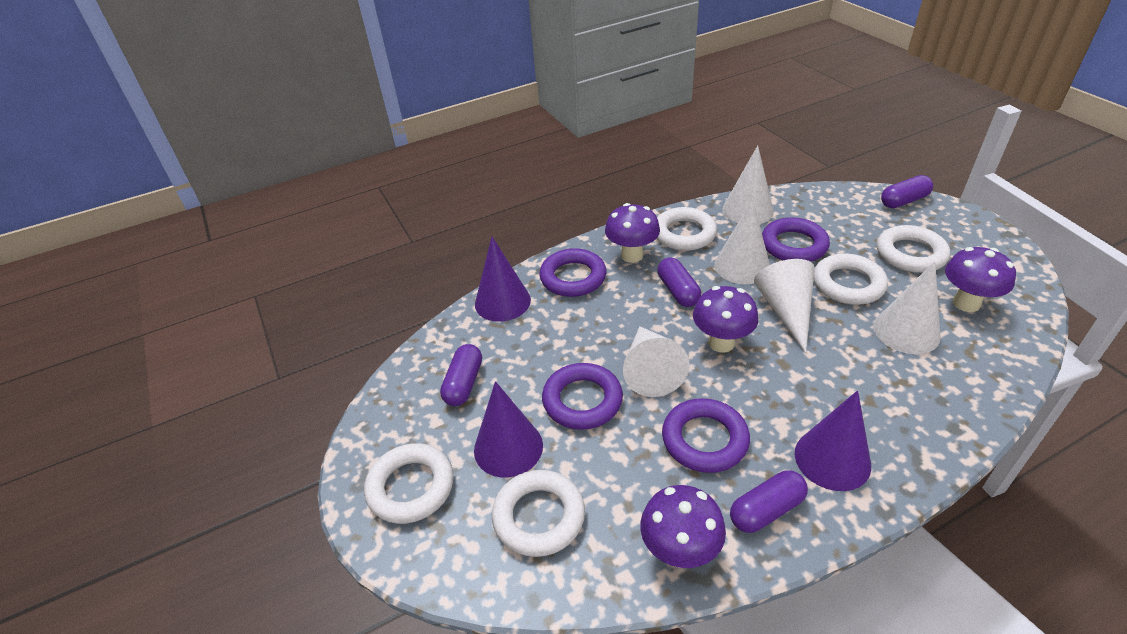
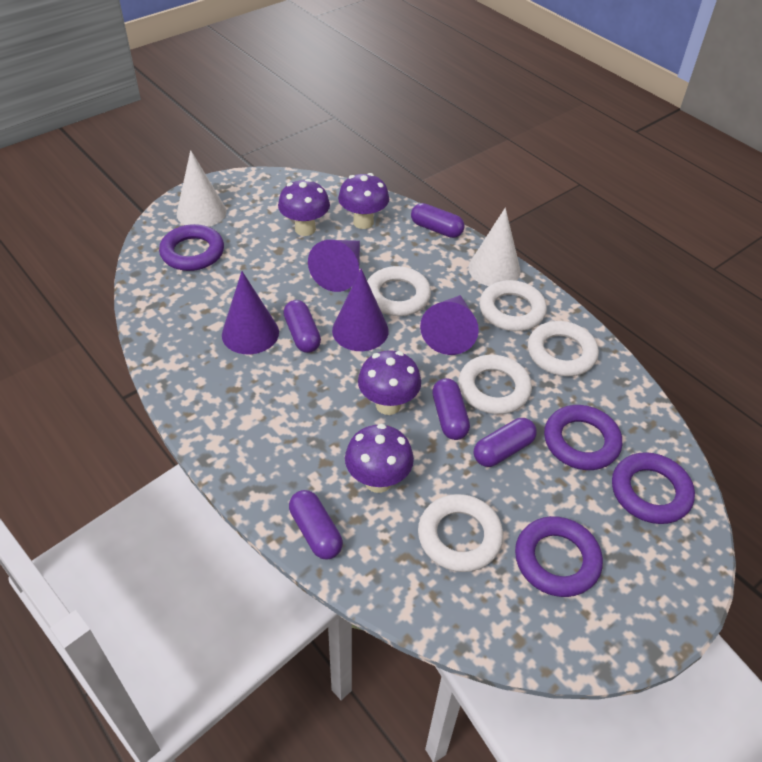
purple capsule: [440,344,482,406] [657,257,701,307] [730,470,808,533] [881,175,933,208] = 4 -> [283,300,321,353] [289,490,343,560] [411,203,464,238] [432,378,470,440] [474,418,537,467] = 5
purple cone: [474,381,543,478] [475,237,531,321] [795,390,871,491] = 3 -> [222,271,279,354] [308,240,360,292] [332,269,389,351] [420,295,479,355] = 4
white cone: [623,326,689,397] [714,199,770,284] [723,145,774,224] [754,259,815,353] [873,261,941,354] = 5 -> [177,150,227,227] [468,208,521,286] = 2

